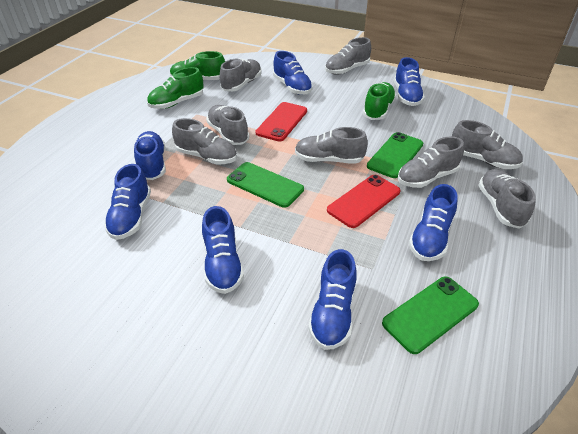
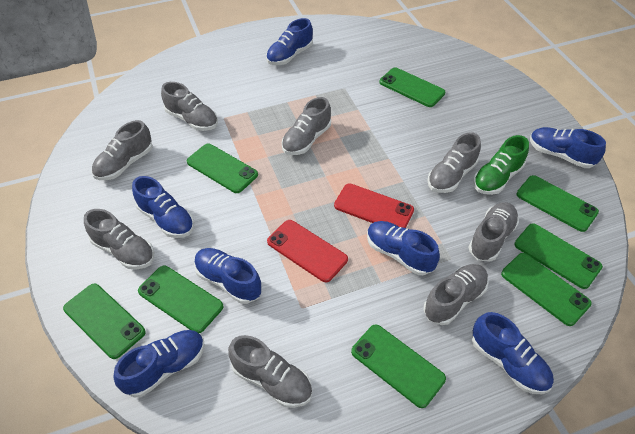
green phone: [227,162,304,208] [367,132,423,178] [382,276,479,354] = 3 -> [63,283,146,359] [138,266,223,333] [187,144,258,193] [351,324,446,408] [379,68,445,107] [501,253,592,326] [514,223,603,289] [516,175,599,232] = 8
green shoe: [147,67,204,109] [170,51,225,80] [363,82,396,120] = 3 -> [473,135,529,195] = 1

